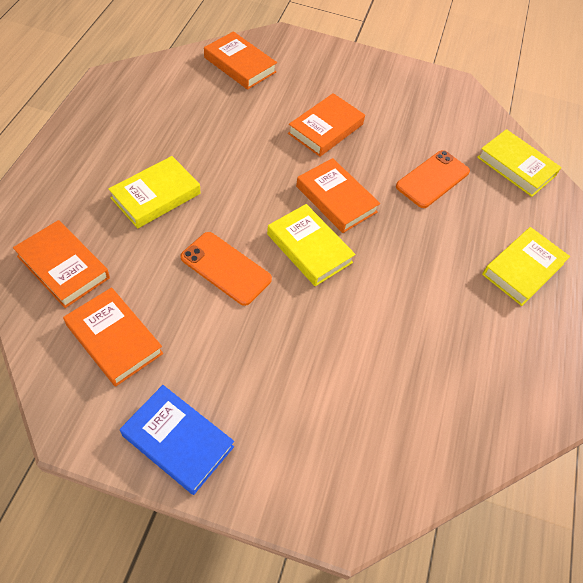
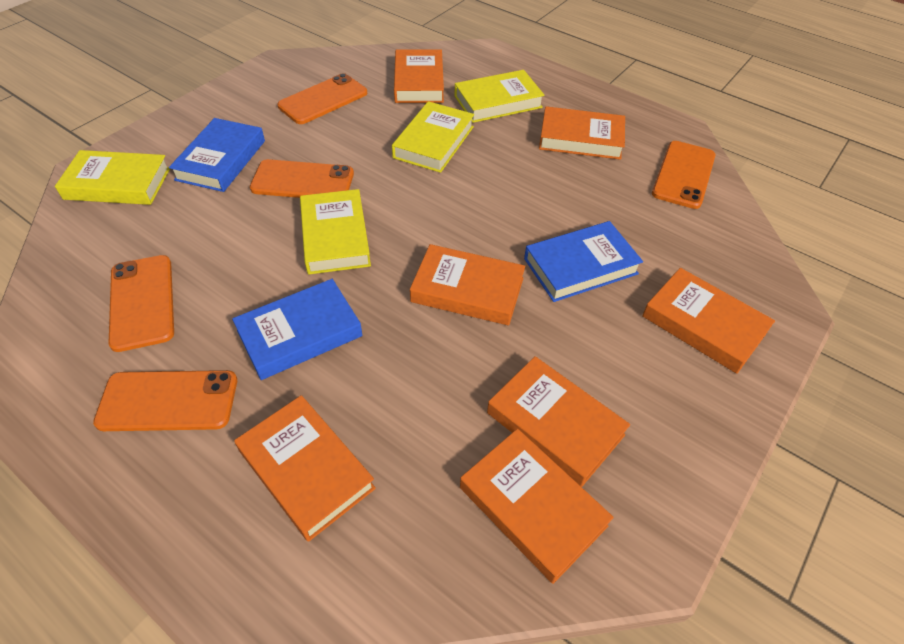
blue book: [120,385,234,495] = 1 -> [169,118,265,192] [232,279,363,380] [524,221,643,302] = 3
orange book: [13,220,110,308] [63,287,163,387] [204,31,277,90] [288,93,365,157] [296,158,380,233] = 5 -> [234,395,376,542] [394,49,444,103] [410,244,525,325] [460,429,614,584] [487,356,630,487] [539,106,625,160] [642,268,775,374] = 7
orange phone: [181,232,272,306] [396,150,470,208] = 2 -> [93,370,237,431] [108,255,174,352] [250,159,354,198] [277,73,367,124] [652,141,716,209] = 5

